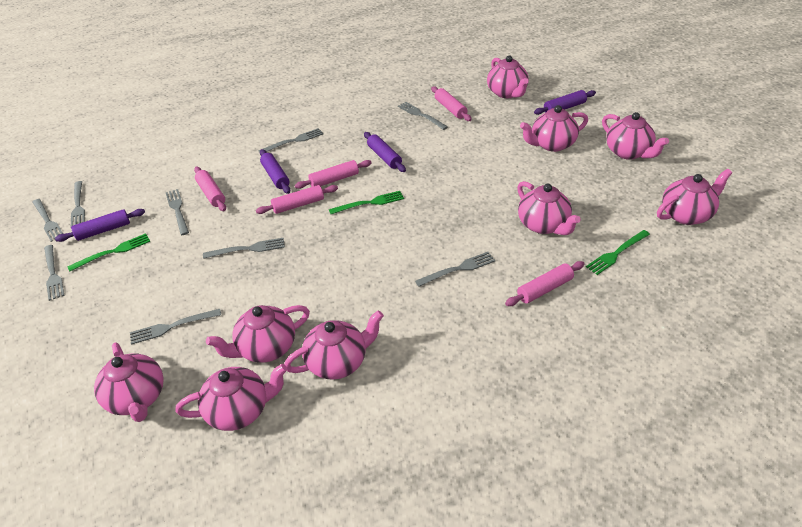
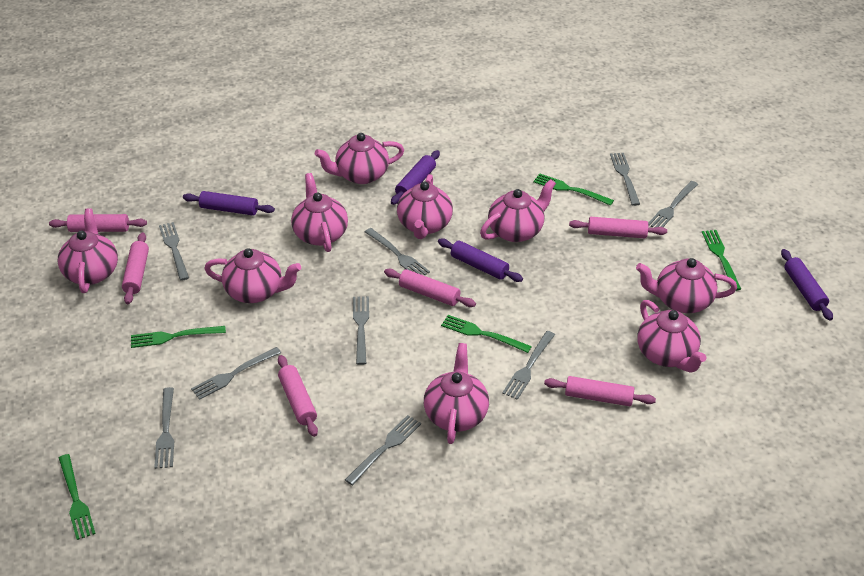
green fork: [67,233,150,271] [329,191,404,214] [586,230,650,275] = 3 -> [59,454,96,540] [131,326,226,348] [441,315,532,353] [533,173,614,206] [702,230,741,291] = 5
pink rolling pin: [194,167,226,211] [256,185,338,214] [295,160,372,189] [431,86,472,121] [505,261,584,306] = 5 -> [49,214,147,232] [122,232,149,304] [278,355,318,437] [384,269,476,307] [544,376,656,406] [569,217,667,238] = 6

